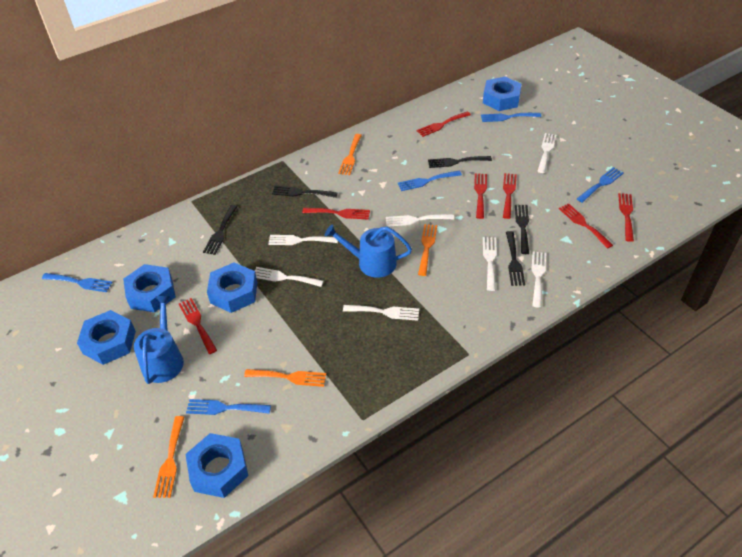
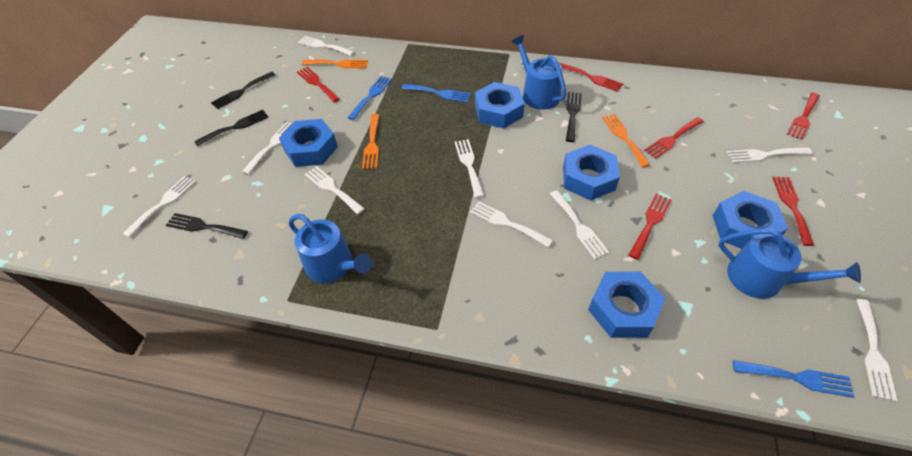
black fork: [203,205,238,255] [272,186,337,198] [428,156,492,168] [506,231,525,286] [515,205,529,254] = 5 -> [166,213,248,239] [194,110,268,146] [211,72,275,109] [566,92,582,142] = 4
blue fork: [42,273,113,292] [186,399,271,415] [398,171,462,191] [481,113,541,122] [577,167,624,203] = 5 -> [347,76,392,120] [401,84,471,103] [733,360,855,398] = 3
blue watering can: [134,296,184,384] [325,224,412,278] = 2 -> [289,214,372,283] [511,35,567,110] [718,228,861,299] = 3
orange fork: [153,416,184,498] [244,369,326,387] [338,134,362,175] [418,224,437,276] = 4 -> [302,59,368,68] [362,114,379,169] [602,114,650,168] = 3
red fork: [179,298,217,354] [302,208,370,220] [416,111,471,137] [474,173,487,219] [503,173,517,219] [559,203,613,249] [618,193,634,242] = 7 -> [297,67,340,102] [559,63,623,92] [629,194,672,260] [644,117,704,159] [772,177,814,246] [787,92,820,140] = 6
white fork: [254,267,324,287] [268,235,338,245] [343,305,419,321] [386,214,454,227] [483,237,497,291] [531,251,546,308] [537,133,556,173] = 7 -> [123,176,196,238] [242,122,292,174] [298,36,354,56] [305,166,365,214] [455,139,484,198] [470,201,553,247] [550,190,609,259] [727,147,812,163] [856,299,898,401] = 9

